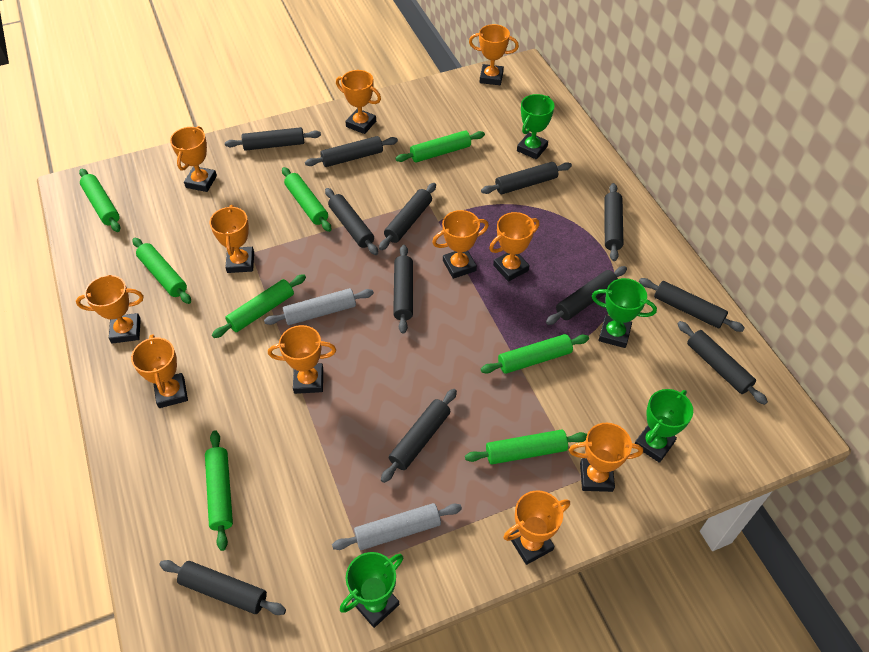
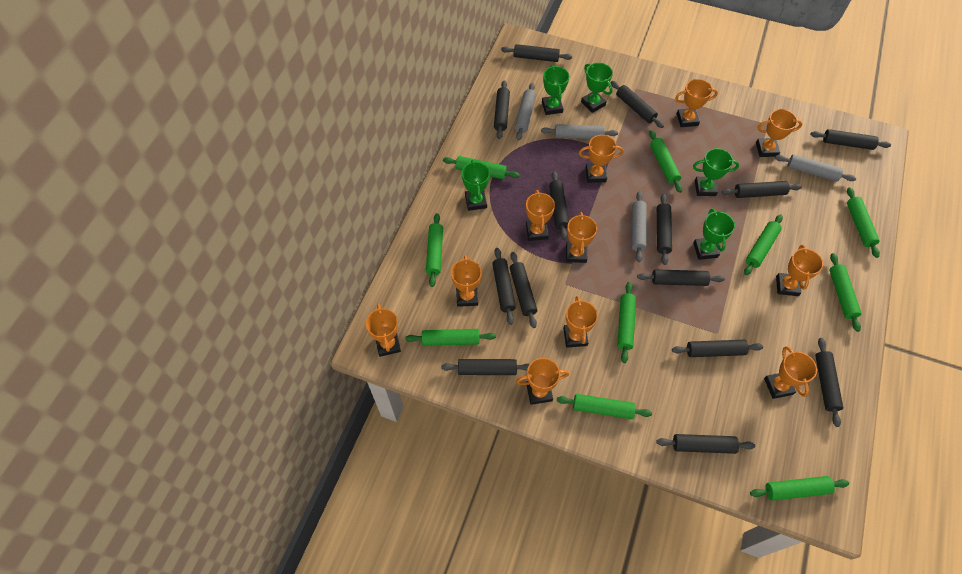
black rolling pin: [159,560,286,615] [225,127,321,151] [305,136,398,167] [325,188,378,255] [379,183,436,250] [381,389,457,483] [393,245,413,334] [481,162,572,194] [546,266,627,325] [604,183,623,261] [639,278,745,332] [678,321,768,405] = 12 -> [441,359,530,375] [492,248,516,325] [494,80,510,139] [501,44,572,62] [510,252,537,328] [549,171,569,240] [611,81,664,128] [637,269,725,286] [656,434,755,454] [657,194,672,265] [672,340,763,357] [722,181,802,198] [811,129,891,150] [815,338,843,427] = 14
green rolling pin: [79,169,120,232] [133,238,191,304] [205,431,233,551] [212,274,306,338] [282,167,331,232] [395,131,485,163] [465,429,587,465] [481,334,589,374] = 8 -> [405,329,496,346] [426,213,443,287] [443,156,520,179] [557,394,652,419] [617,282,636,363] [649,130,682,193] [744,215,783,275] [750,476,849,501] [830,253,861,332] [847,187,880,258] = 10
green trophy: [340,552,403,628] [517,94,554,160] [592,278,657,348] [635,389,693,463] = 4 -> [462,160,490,211] [542,65,569,115] [581,63,613,113] [693,148,739,196] [693,209,735,260] = 5
grey rolling pin: [264,288,374,325] [332,503,462,550] = 2 -> [515,83,536,141] [541,124,618,139] [632,191,647,262] [775,154,856,181] = 4

